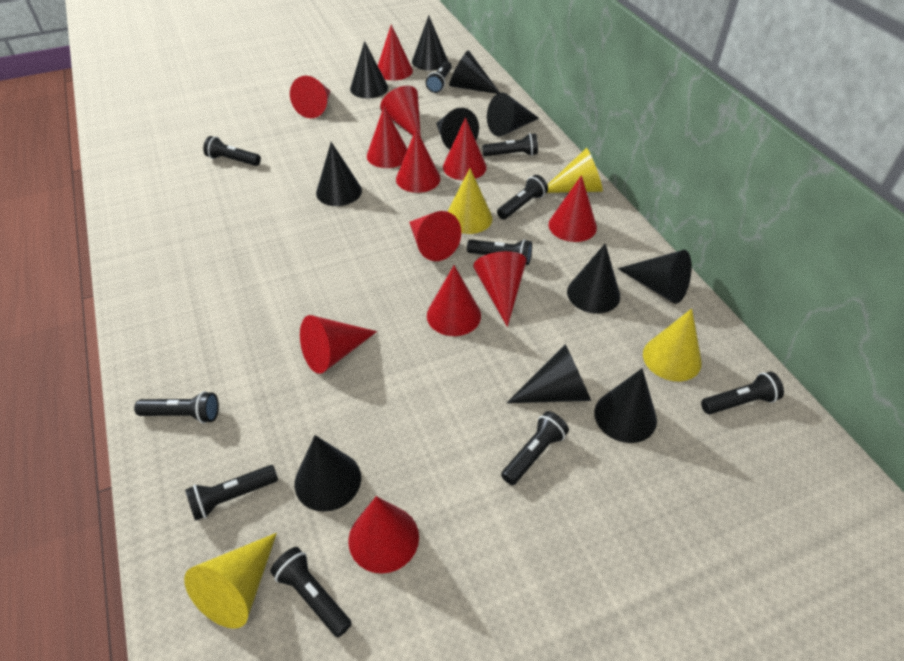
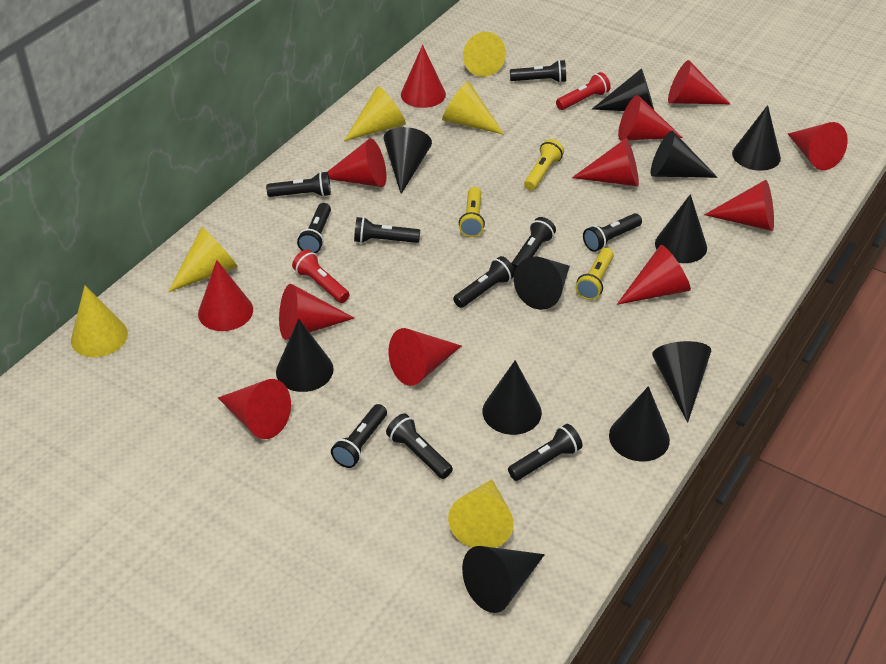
red flashlight: none = 0 -> [292,250,350,303] [556,72,611,110] = 2
yellow cone: [184,533,277,629] [447,168,493,234] [547,148,603,193] [643,308,702,381] = 4 -> [71,286,128,357] [168,227,238,292] [344,86,406,141] [442,81,504,135] [448,479,514,548] [463,32,506,77] = 6
yellow flashlight: none = 0 -> [459,187,485,237] [524,139,564,191] [575,248,614,300] = 3

